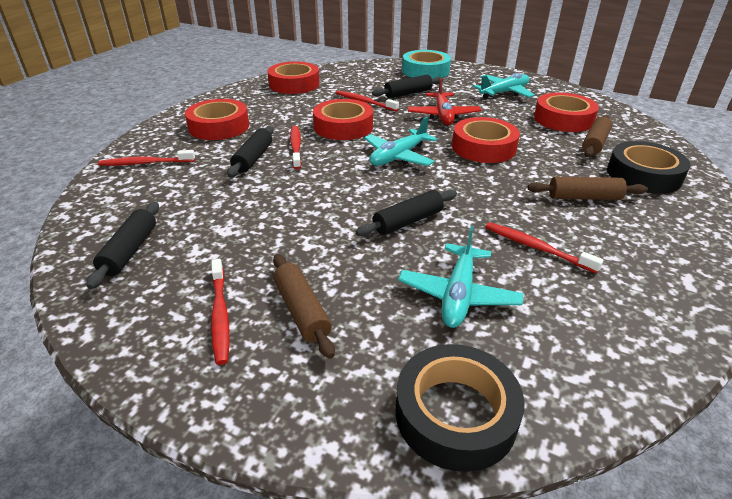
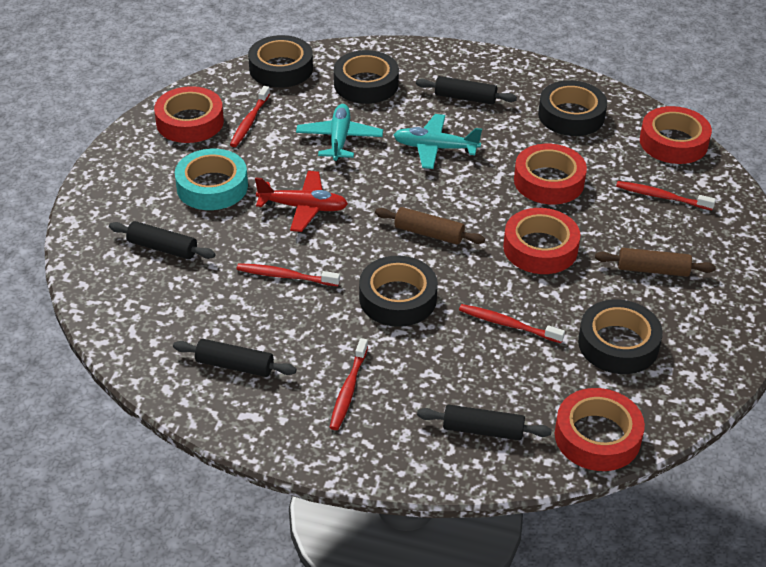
black tape: [395,344,525,472] [607,141,690,194] = 2 -> [248,35,313,88] [334,50,399,104] [359,256,438,327] [538,80,607,136] [578,299,663,374] = 5
brown rolling pin: [273,254,335,359] [528,177,648,200] [582,115,612,157] = 3 -> [375,207,485,245] [595,248,716,277] = 2
turquoise plane: [364,117,437,166] [398,226,524,328] [473,73,535,99] = 3 -> [296,104,383,161] [394,114,482,169] = 2

